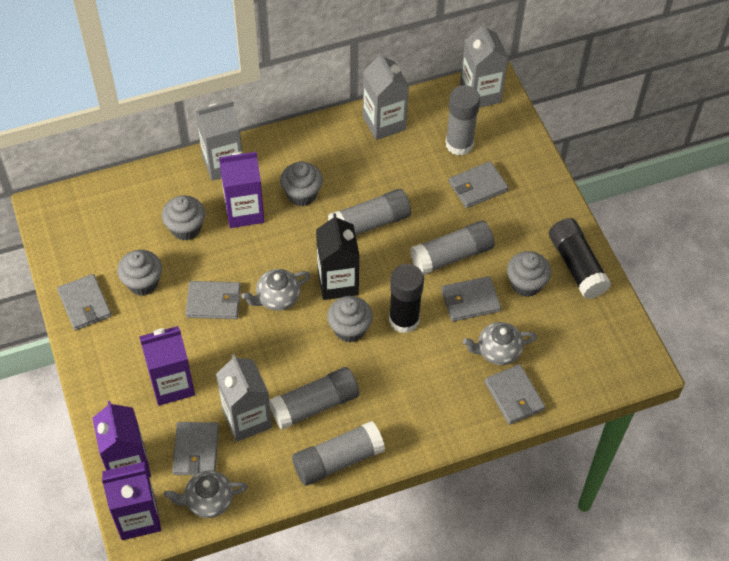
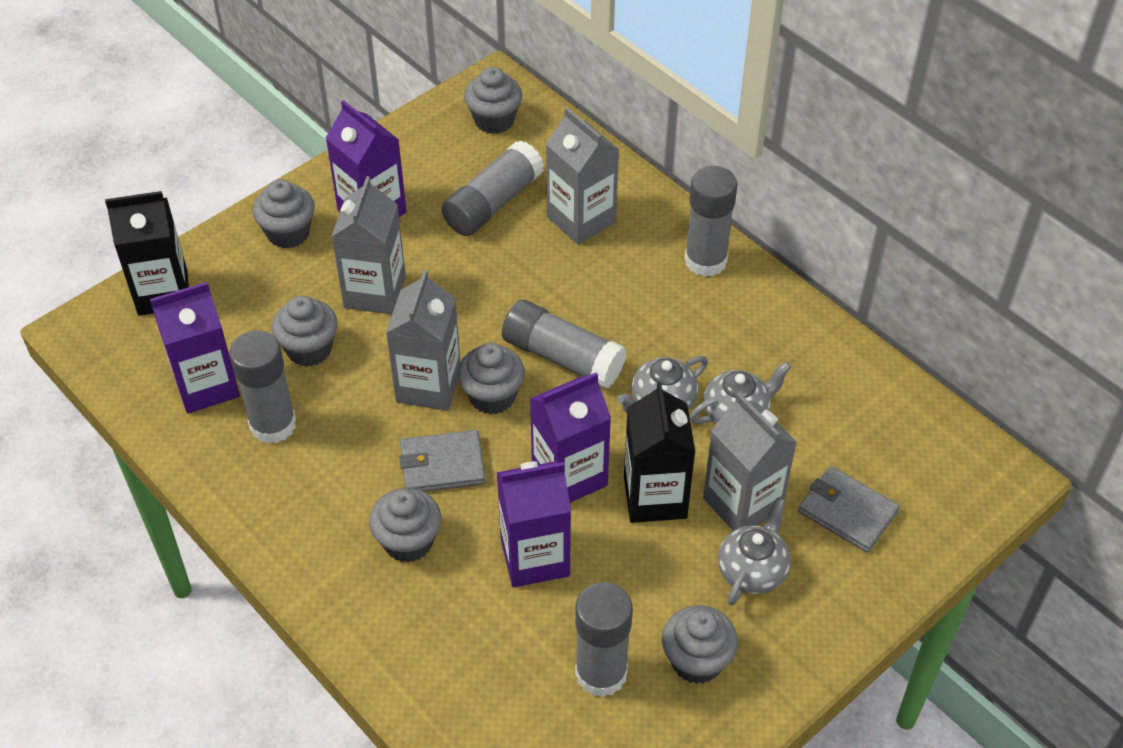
black carton: [316,213,360,300] = 1 -> [105,191,189,316] [624,382,695,523] = 2
black glue stick: [389,264,424,333] [549,218,611,299] = 2 -> none = 0
grey cupcake: [117,250,162,296] [162,196,205,240] [280,161,323,206] [327,296,373,342] [507,251,551,297] = 5 -> [252,179,315,248] [272,295,338,367] [369,488,442,563] [458,343,525,415] [464,67,522,134] [662,605,738,684] = 6
grey wallet: [57,274,112,330] [172,422,219,475] [186,281,241,319] [441,276,501,322] [449,161,509,208] [484,364,545,425] = 6 -> [399,430,486,492] [798,466,900,553] = 2

